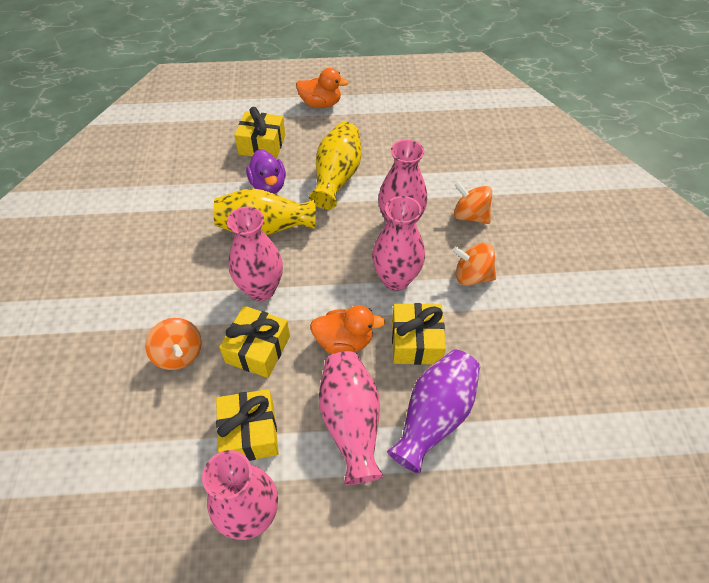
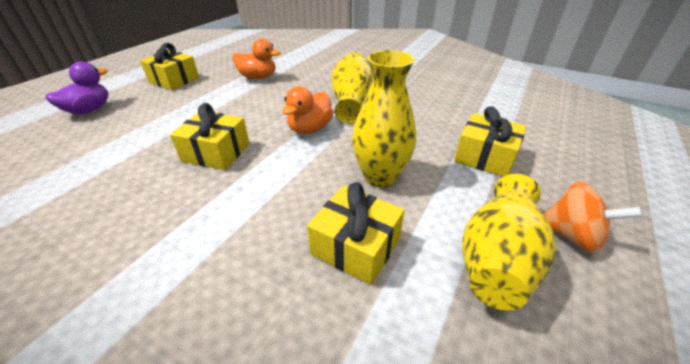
orange spinning top: [145,318,202,370] [452,243,496,286] [454,181,492,224] = 3 -> [544,181,642,253] = 1
pink vase: [202,450,278,540] [227,207,283,301] [319,351,383,485] [372,196,425,291] [378,140,427,223] = 5 -> none = 0
purple vase: [387,350,480,474] = 1 -> none = 0
yellow vase: [214,188,316,235] [309,122,362,209] = 2 -> [332,52,373,124] [352,50,416,188] [462,174,556,310] = 3

